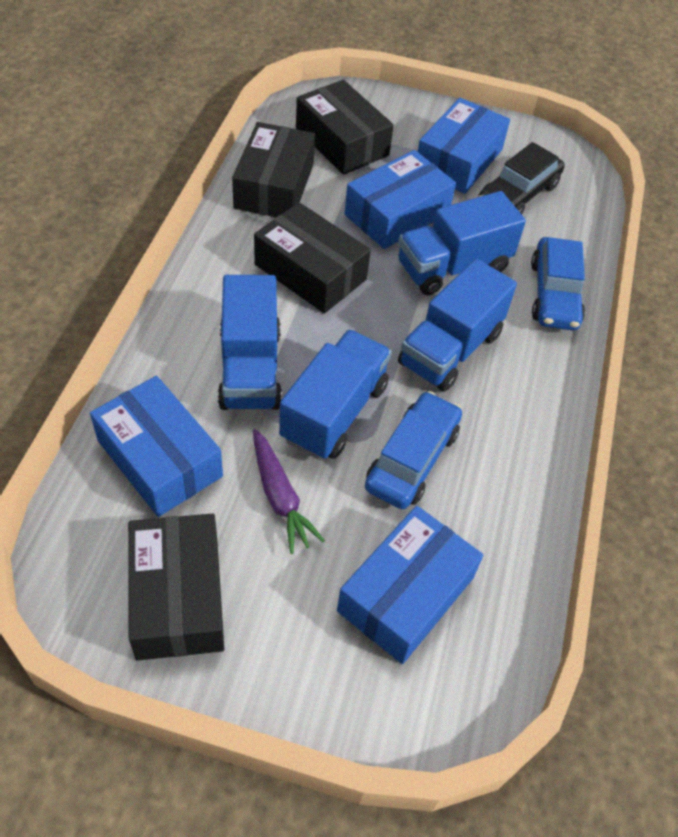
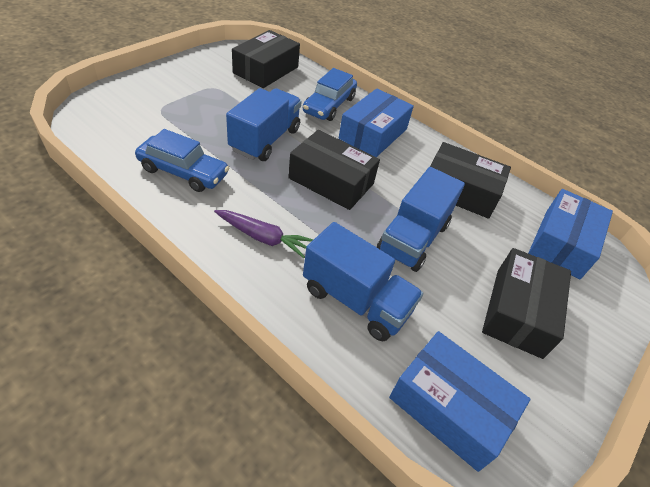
black car: [478,142,565,214] = 1 -> none = 0
blue box: [90,376,223,517] [337,506,484,664] [345,150,456,249] [418,98,510,194] = 4 -> [339,88,414,157] [389,331,530,472] [528,189,613,280] = 3
blue truck: [218,275,282,410] [279,329,392,460] [398,191,526,295] [398,259,517,392] = 4 -> [226,88,302,161] [303,222,423,341] [377,167,465,272] = 3

